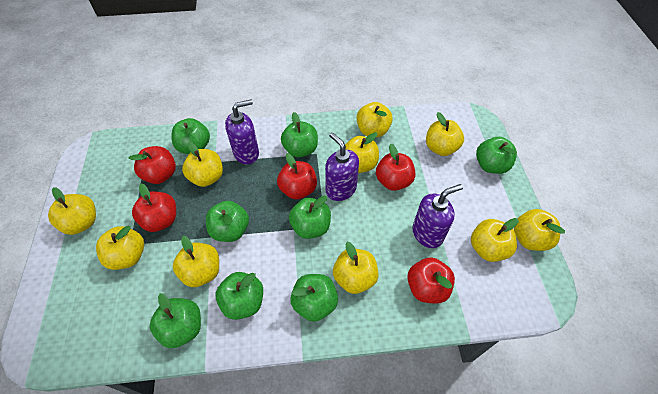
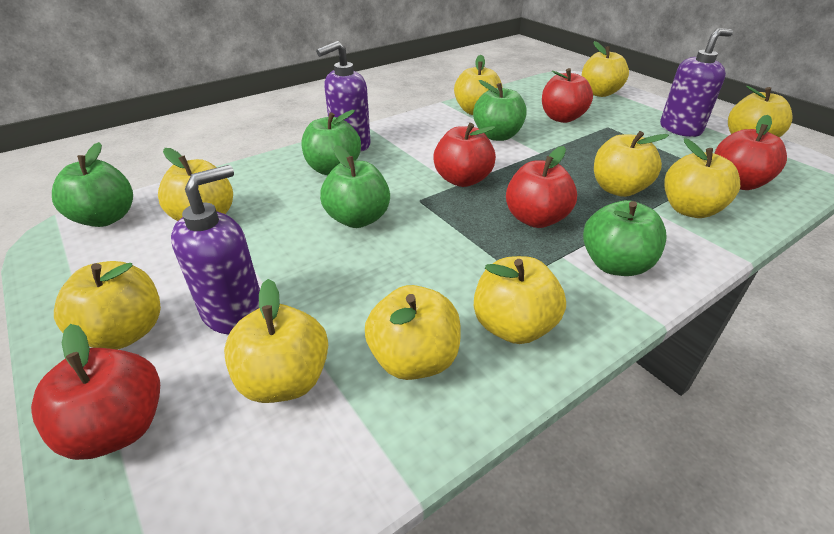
green apple: [150,293,201,348] [171,118,210,154] [206,201,249,242] [216,272,263,320] [281,112,318,157] [289,196,331,239] [290,274,338,322] [476,137,517,174] = 8 -> [52,142,133,227] [302,110,361,175] [320,145,390,228] [473,80,527,141] [583,200,666,276] = 5

